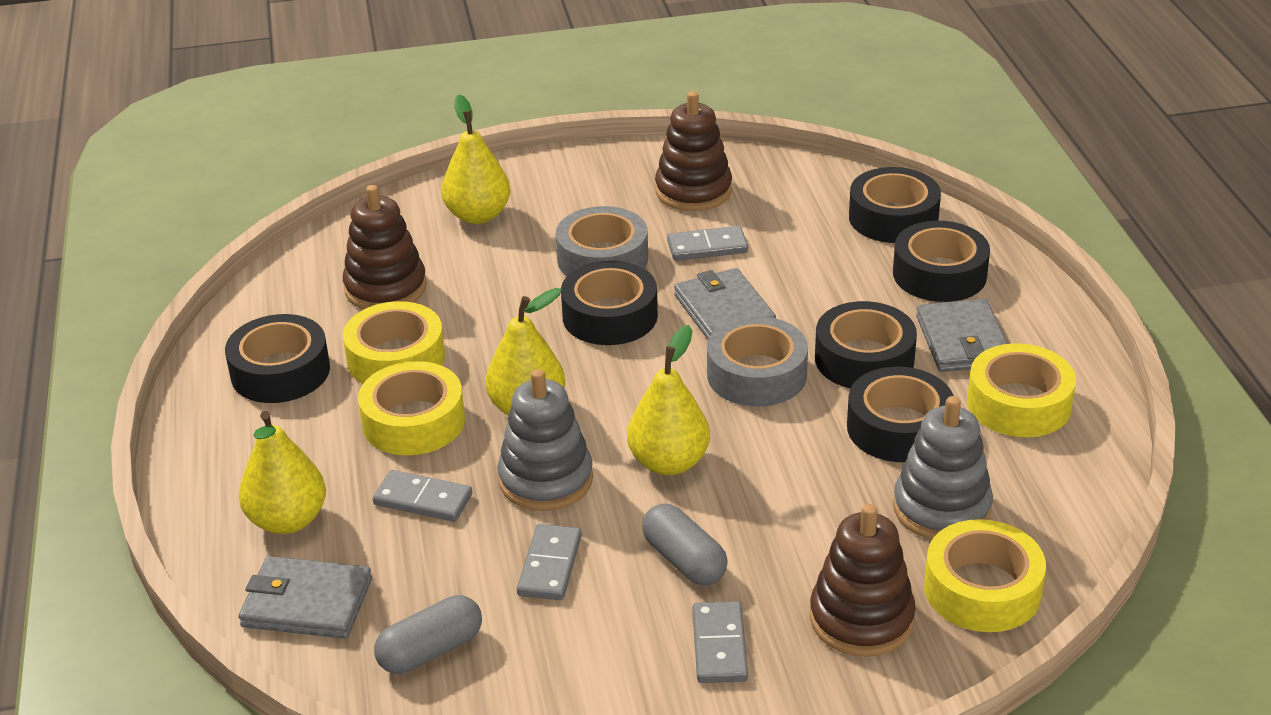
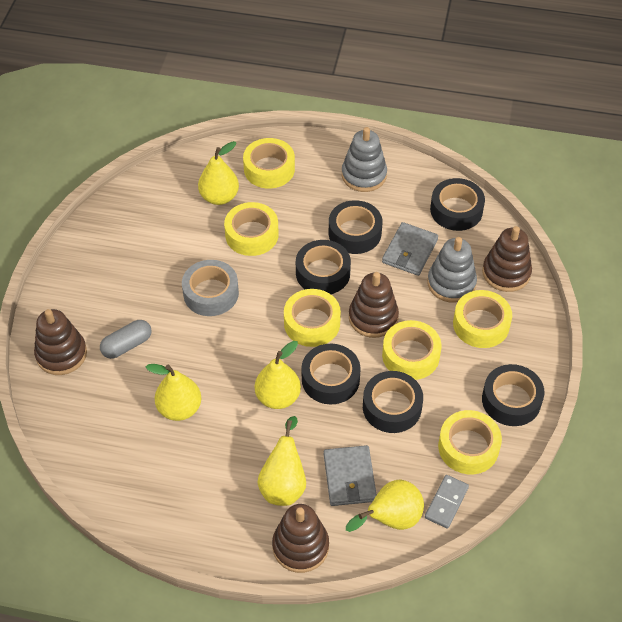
brown stacking toy: [343,185,427,309] [655,91,732,211] [810,504,916,657] = 3 -> [34,309,87,375] [272,504,329,573] [349,272,399,338] [482,226,532,292] = 4
grey capsule: [374,595,482,674] [642,504,728,585] = 2 -> [100,320,152,359] = 1
grey domino: [373,470,472,522] [517,524,582,600] [667,226,748,261] [693,601,748,683] = 4 -> [425,475,469,529] = 1
grey tape: [556,206,648,276] [707,316,808,407] = 2 -> [182,260,239,316] = 1
grey wallet: [239,556,372,639] [674,268,776,340] [916,299,1008,372] = 3 -> [324,445,377,506] [382,222,438,276] = 2
yellow pear: [239,411,326,534] [441,94,510,224] [485,288,565,415] [627,325,710,475] = 4 -> [146,364,201,421] [198,141,239,205] [255,341,301,409] [257,416,306,506] [346,480,424,532] = 5
yellow tape: [343,301,445,384] [358,361,465,456] [924,519,1046,632] [967,343,1076,437] = 4 -> [224,202,279,256] [243,138,295,189] [284,289,341,347] [382,320,442,380] [438,410,502,474] [453,290,512,348] = 6

